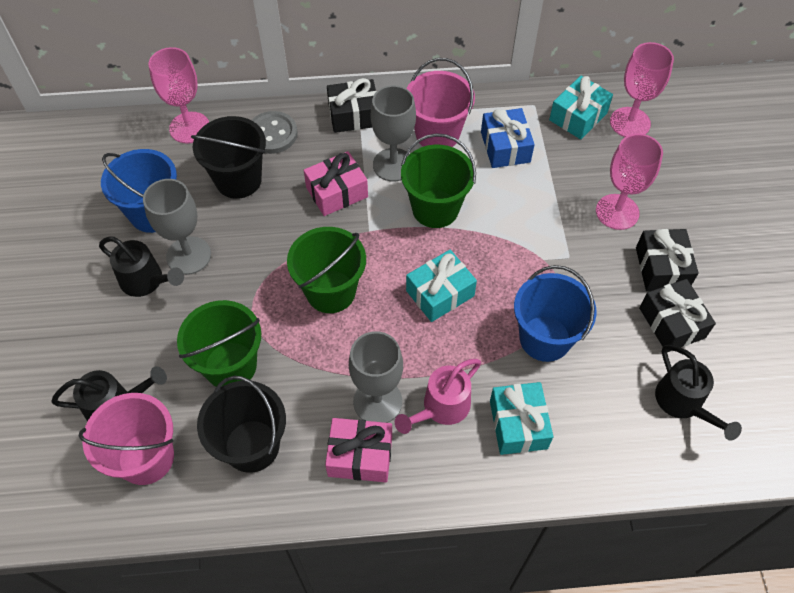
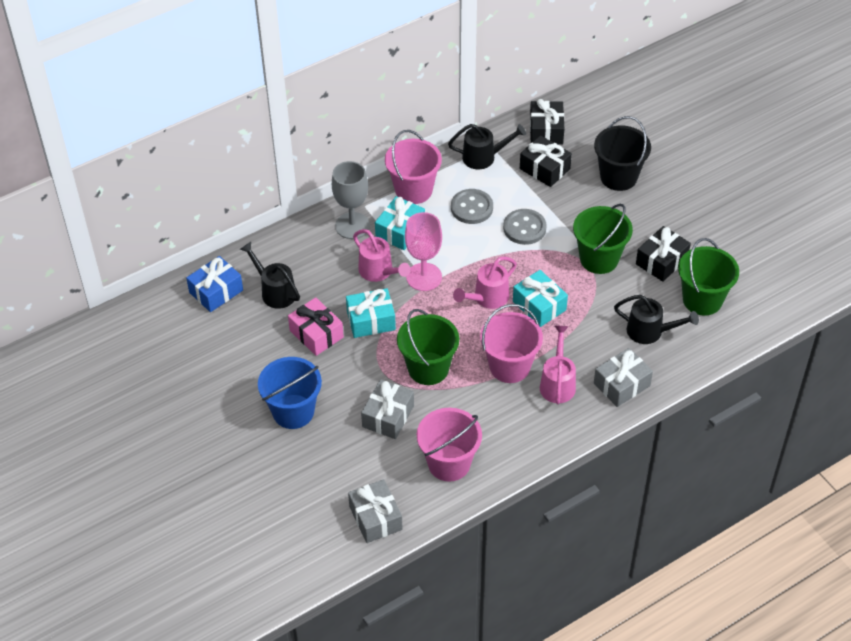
black bucket: [191,116,266,199] [197,376,286,473] = 2 -> [594,116,651,191] = 1
blue bucket: [101,149,177,233] [514,265,597,362] = 2 -> [258,357,322,429] = 1
grey button: [251,111,298,154] = 1 -> [451,189,493,224] [503,209,547,245] = 2
grey gift: none = 0 -> [348,479,403,543] [361,379,414,439] [594,348,653,407] = 3
grey goblet: [143,179,211,275] [349,331,403,423] [371,85,416,182] = 3 -> [332,161,370,239] = 1
pink bucket: [79,393,174,485] [407,58,475,147] = 2 -> [385,130,442,204] [417,408,482,482] [480,304,543,383] = 3
pink gift: [304,151,368,216] [325,418,392,482] = 2 -> [288,297,344,356] = 1
pink goblet: [149,47,209,144] [596,134,663,230] [610,42,674,137] = 3 -> [405,212,442,291] = 1
pink watering can: [395,359,481,434] = 1 -> [353,229,411,282] [453,256,517,309] [540,325,576,404] = 3

